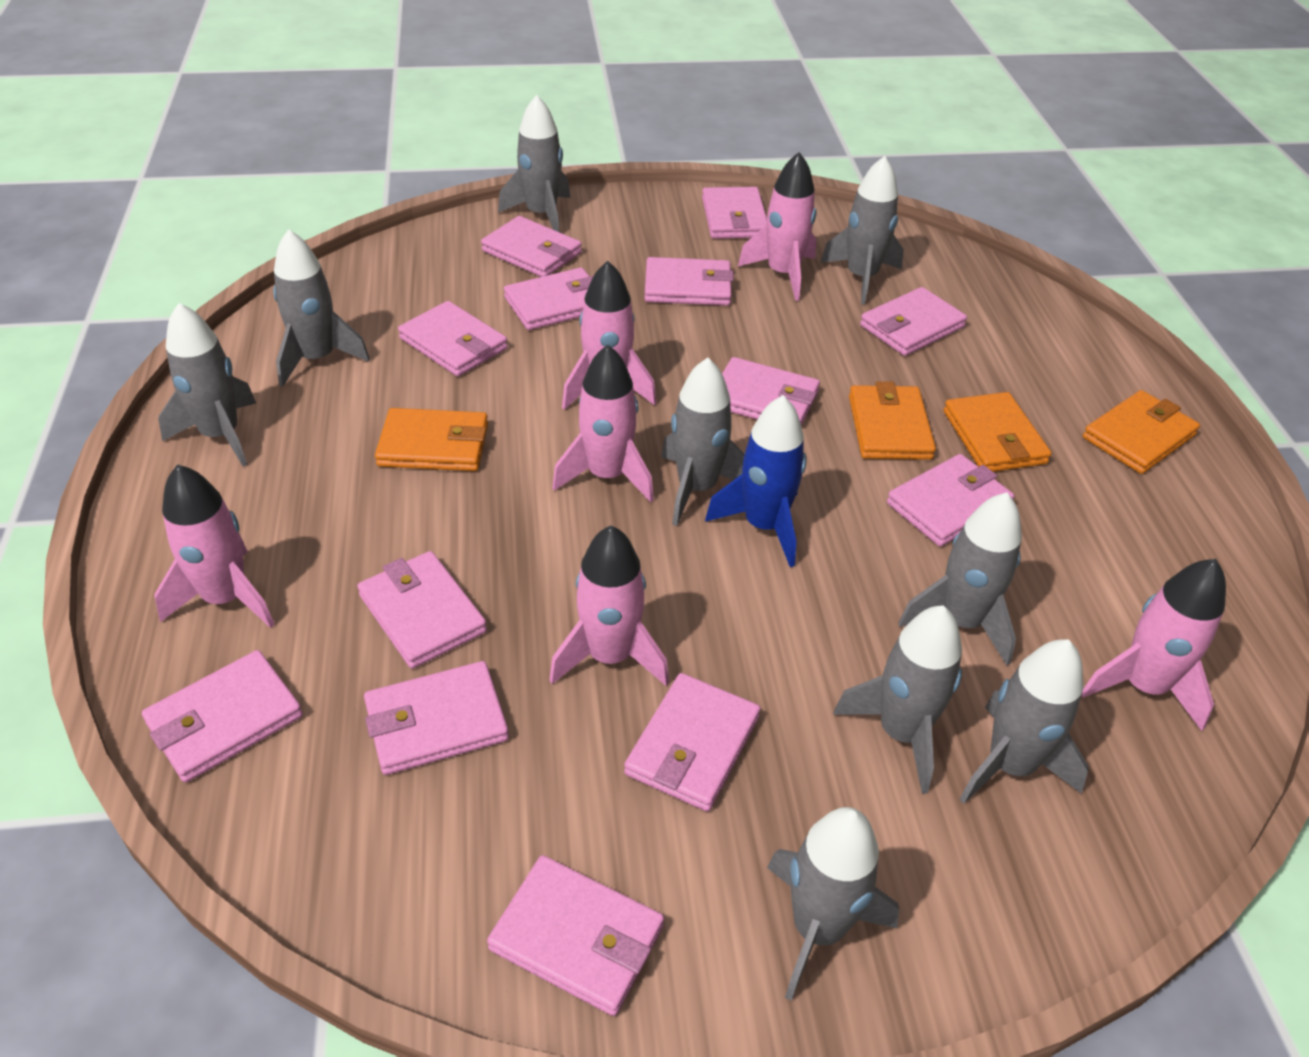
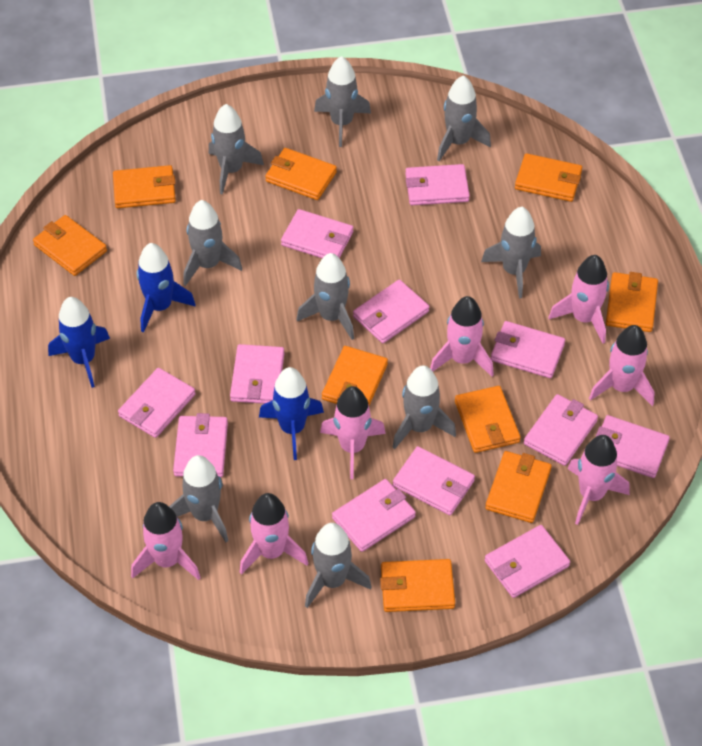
blue rocket: [705,395,807,567] = 1 -> [48,297,110,388] [137,243,195,333] [259,367,324,460] = 3
orange wallet: [375,408,488,471] [849,381,936,460] [944,392,1051,472] [1083,390,1200,474] = 4 -> [33,215,107,276] [113,165,176,208] [265,148,337,200] [322,346,388,405] [380,559,455,612] [455,386,521,453] [485,451,552,523] [515,153,582,202] [606,272,658,332] = 9
pink rocket: [154,464,275,628] [549,525,669,686] [552,345,654,502] [562,261,656,410] [738,152,817,301] [1082,559,1226,731] = 6 -> [131,502,201,580] [239,493,308,575] [320,386,386,479] [430,296,494,377] [549,255,609,344] [568,435,630,525] [589,325,655,406] = 7
pink wallet: [142,650,303,783] [357,551,487,669] [364,661,509,775] [398,301,508,376] [481,216,582,277] [487,855,664,1016] [504,267,593,330] [624,673,761,811] [645,257,734,306] [702,187,767,239] [722,357,820,426] [860,287,967,356] [887,454,1014,547] = 13 -> [118,368,196,438] [173,413,228,477] [230,344,284,404] [281,209,353,258] [332,479,416,552] [353,280,429,343] [393,446,475,515] [405,164,470,205] [485,525,570,598] [491,321,565,378] [524,394,598,466] [596,415,670,478] = 12

